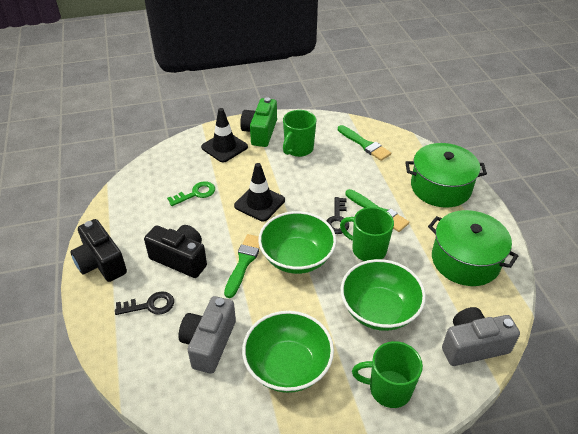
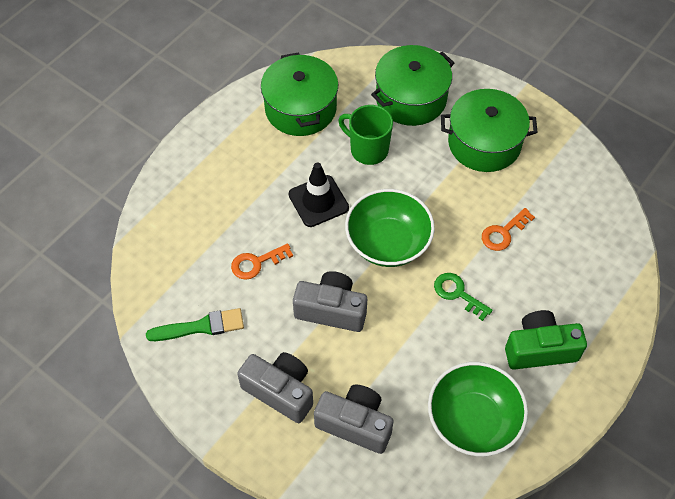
black camera: [70,219,127,282] [144,225,207,278] = 2 -> none = 0
black key: [115,291,174,315] [326,197,349,234] = 2 -> none = 0
black traffic cone: [201,108,248,162] [234,163,285,221] = 2 -> [289,162,349,227] = 1
green bowl: [242,311,334,393] [258,211,336,274] [341,259,426,331] = 3 -> [345,189,435,267] [428,362,528,456] = 2
green brush: [224,234,260,298] [338,125,391,161] [346,189,409,232] = 3 -> [146,308,244,341] = 1
green mug: [283,110,316,157] [340,207,394,261] [352,341,423,408] = 3 -> [338,105,393,165] = 1
green pot: [405,143,487,208] [428,210,518,286] = 2 -> [261,52,338,136] [371,45,454,126] [441,89,538,172] = 3
grey camera: [178,296,236,374] [442,307,520,366] = 2 -> [237,352,313,423] [293,271,367,332] [314,384,394,454] = 3
orange key: none = 0 -> [231,243,293,280] [482,208,535,251] = 2

